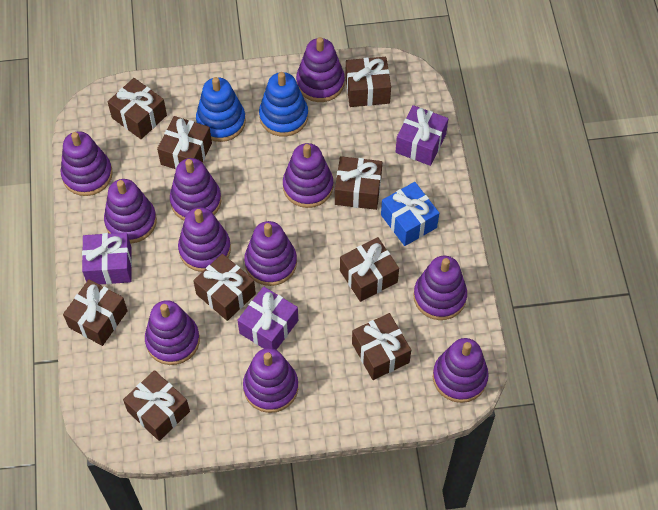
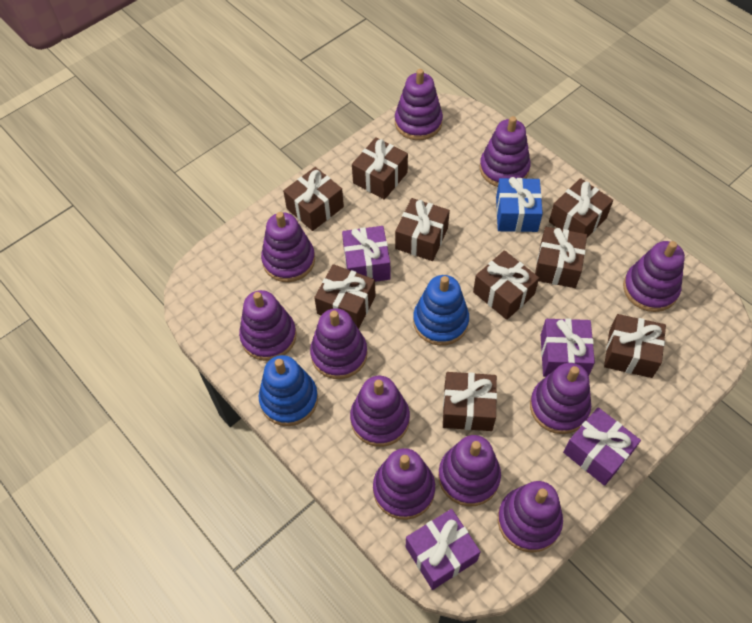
purple gift: [82,232,132,285] [237,287,298,350] [396,105,448,166] = 3 -> [342,226,391,282] [406,509,481,590] [541,318,595,377] [563,407,641,486] = 4

